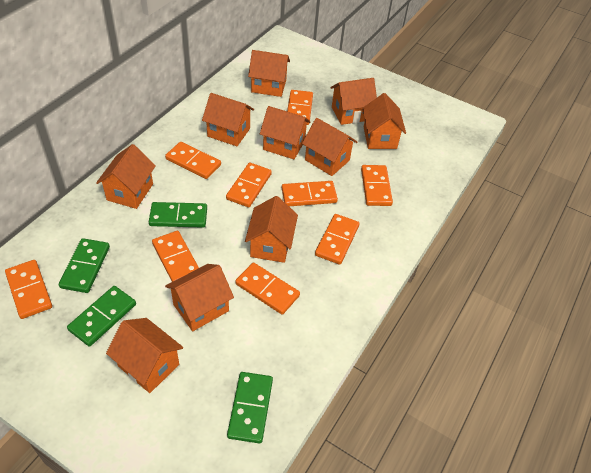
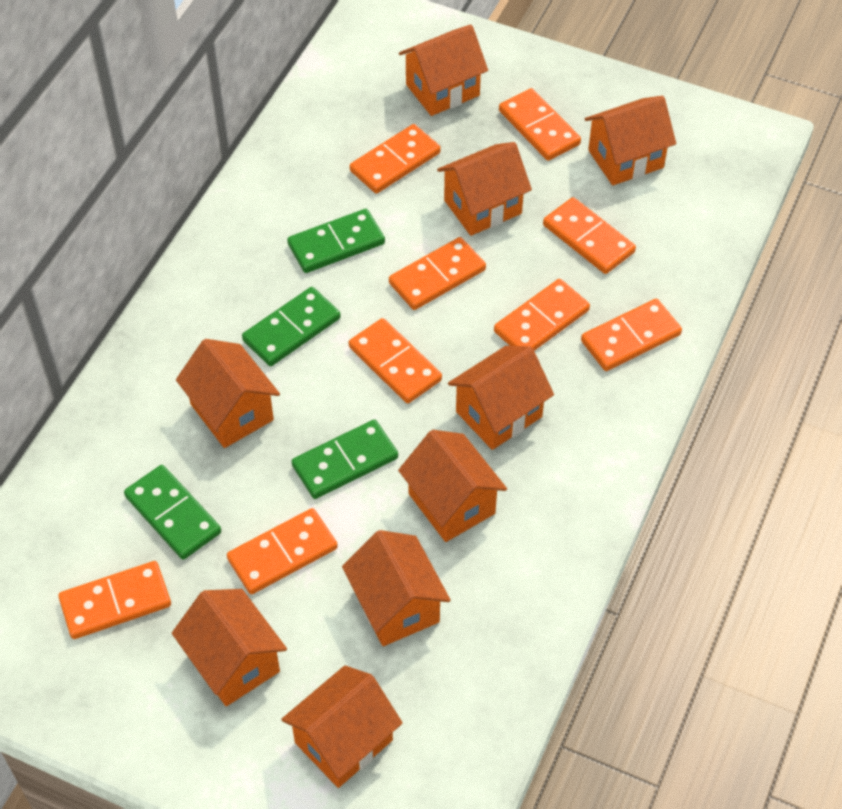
orange house: [96,144,156,209] [106,318,183,393] [165,264,234,331] [202,93,254,146] [245,196,298,263] [248,50,290,97] [260,106,310,159] [302,118,357,176] [331,78,377,125] [362,93,406,149] = 10 -> [172,589,287,706] [176,339,280,448] [281,665,403,788] [342,530,451,646] [398,430,507,542] [399,25,488,116] [437,142,532,236] [448,346,554,450] [585,96,676,185] = 9

